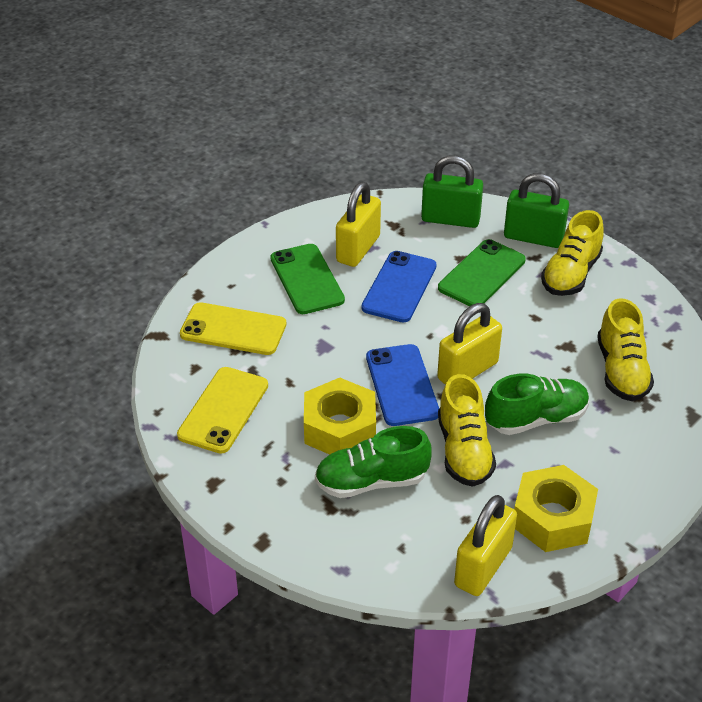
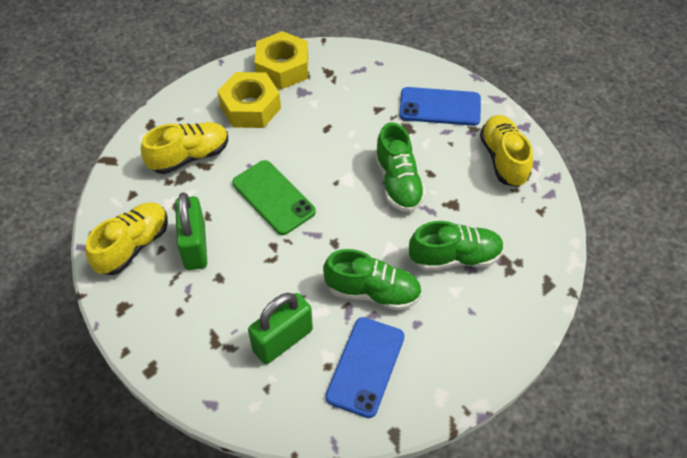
green phone: [270,244,345,314] [438,239,526,306] = 2 -> [232,160,316,235] = 1
green shoe: [315,426,432,498] [485,373,589,435] = 2 -> [323,249,422,311] [375,122,426,212] [409,221,504,271] = 3
yellow padlock: [336,182,381,267] [437,303,502,385] [454,495,517,596] = 3 -> none = 0
yellow phone: [177,367,268,454] [180,302,286,355] = 2 -> none = 0

